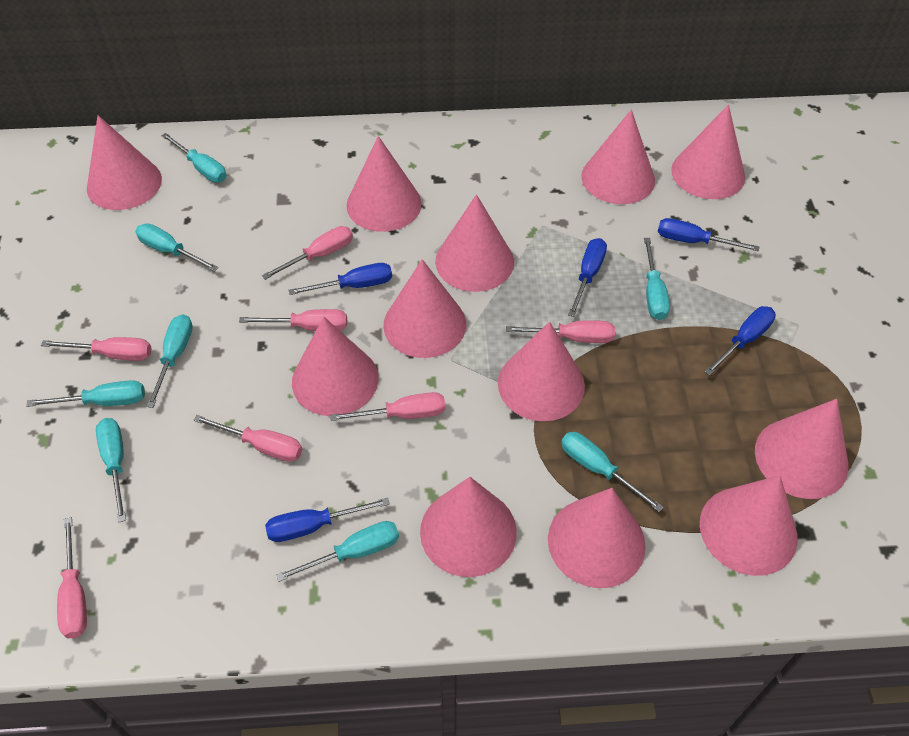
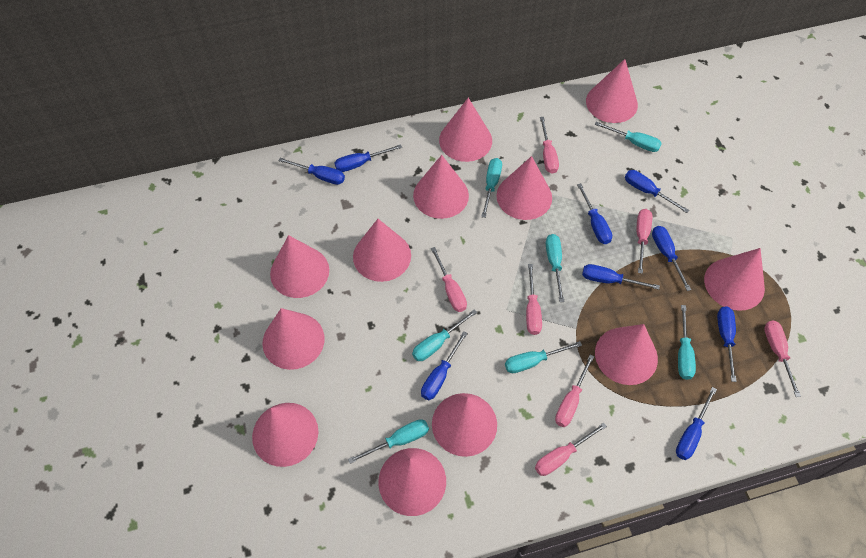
blue screwdriver: [265,498,389,542] [288,263,392,295] [568,238,607,317] [658,218,759,251] [704,306,776,376] = 5 -> [278,158,345,185] [335,144,402,172] [421,331,468,400] [577,183,612,244] [582,264,660,290] [625,170,689,213] [652,226,691,291] [676,387,717,460] [717,306,737,382] = 9
turquoise screwdriver: [26,380,145,407] [96,418,126,523] [136,223,219,271] [146,314,193,408] [161,133,227,182] [276,521,399,582] [561,432,663,512] [644,238,670,320] = 8 -> [348,419,429,464] [412,310,477,361] [481,158,502,218] [505,341,582,373] [546,234,564,302] [594,122,662,152] [678,305,696,380] = 7

